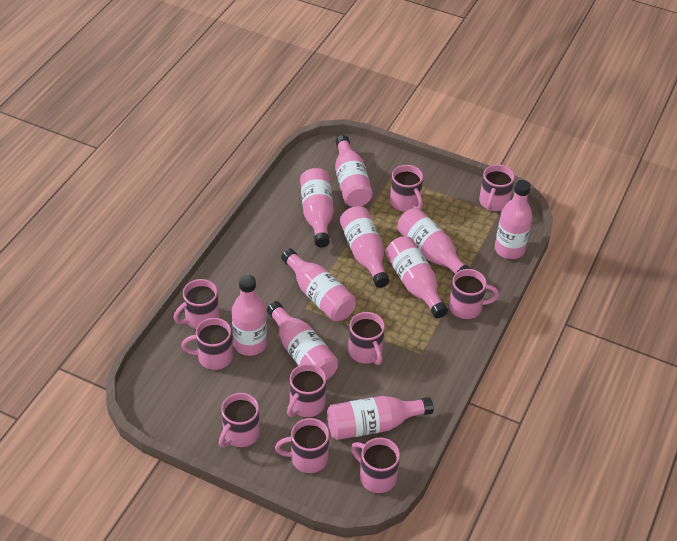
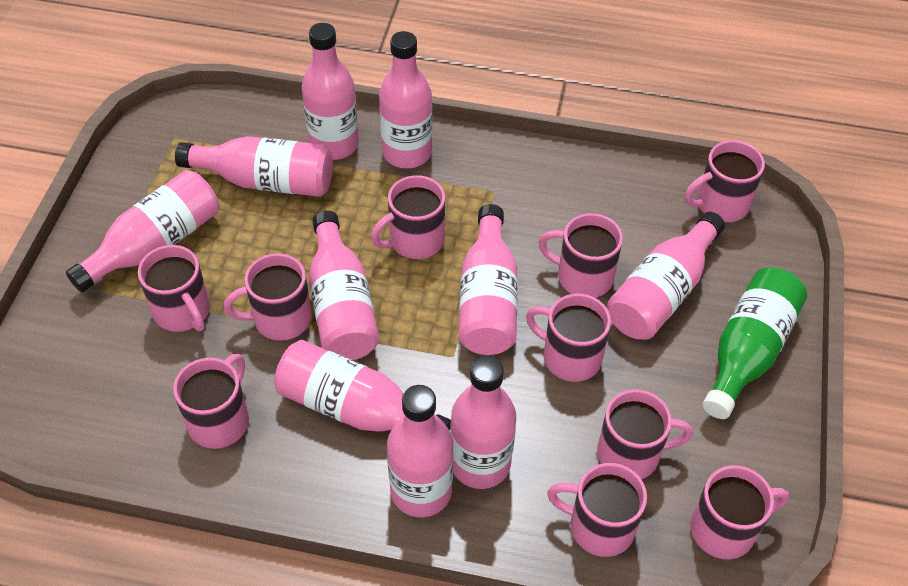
green bottle: none = 0 -> [703,268,807,419] = 1

